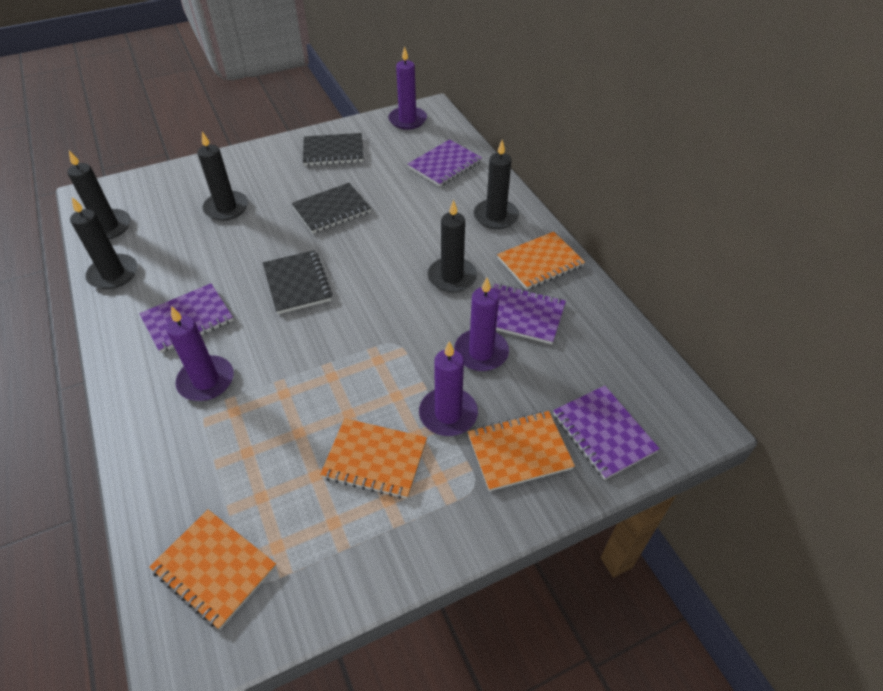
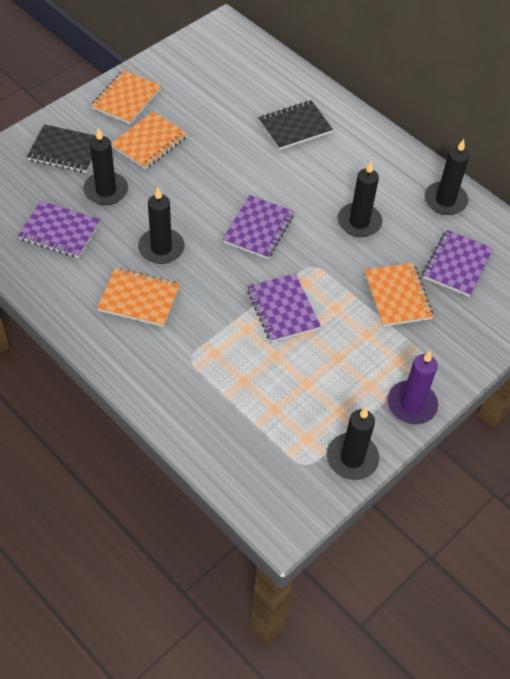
black notebook: [263,250,333,314] [291,183,371,234] [303,133,363,166] = 3 -> [27,124,96,173] [258,100,333,150] = 2
purple candle: [166,306,234,401] [388,46,427,130] [419,341,478,436] [454,277,509,371] = 4 -> [387,351,438,424] = 1

